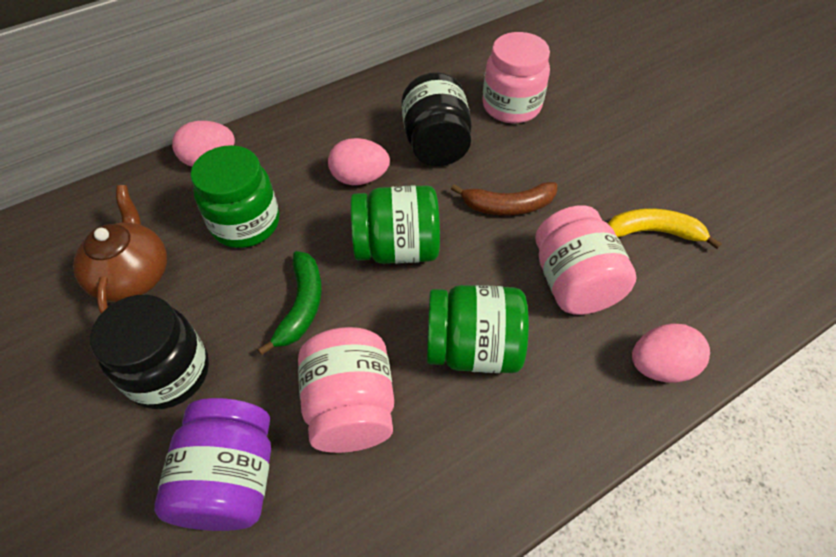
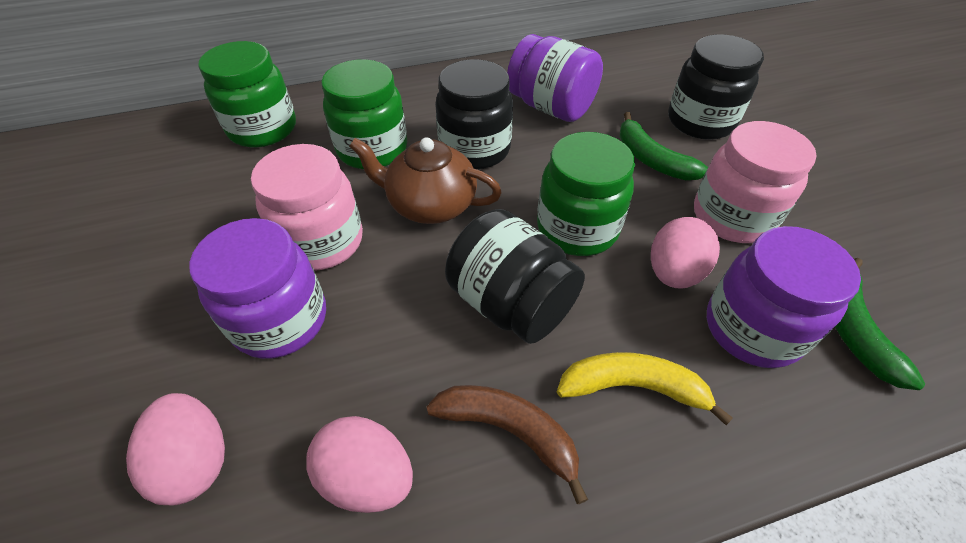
black jar: [90,295,209,409] [401,72,472,166] = 2 -> [435,59,513,169] [445,209,585,344] [668,34,764,140] = 3
green banana: [258,251,322,355] = 1 -> [620,112,708,180] [835,258,925,390] = 2
pink jar: [298,327,394,453] [482,32,550,124] [535,205,637,315] = 3 -> [251,144,363,271] [694,121,817,243] = 2
purple jar: [154,398,271,531] = 1 -> [189,218,326,359] [507,34,603,122] [707,226,861,368] = 3

